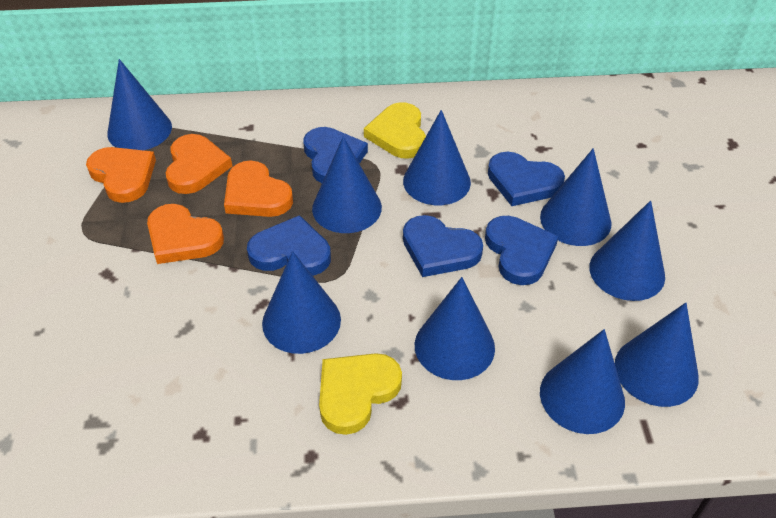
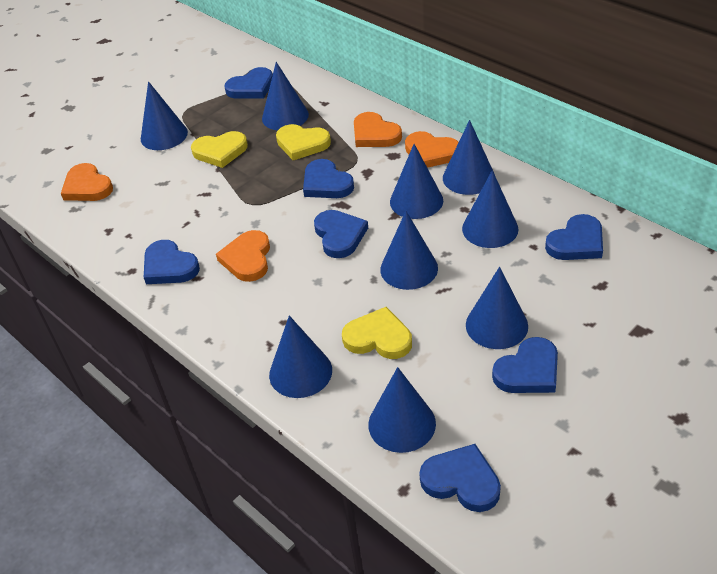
blue heart: [247,215,331,276] [303,127,368,183] [403,215,483,277] [485,216,558,285] [488,152,565,206] = 5 -> [144,240,200,284] [224,67,273,99] [303,159,354,198] [314,210,368,258] [419,444,501,512] [492,337,558,393] [545,214,603,260] = 7
yellow heart: [319,353,402,435] [364,102,426,159] = 2 -> [191,131,248,168] [276,124,331,160] [342,307,412,359] = 3

